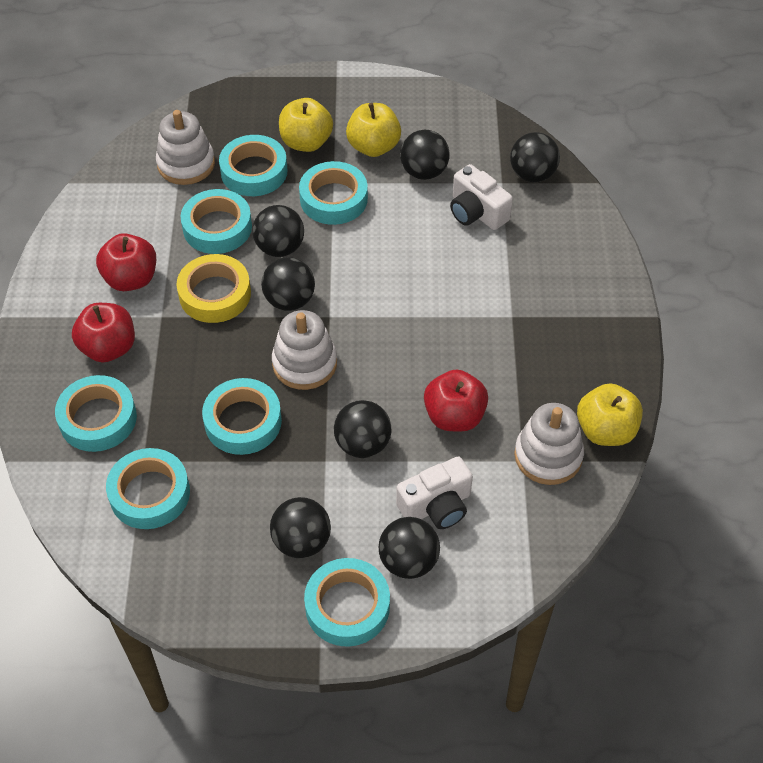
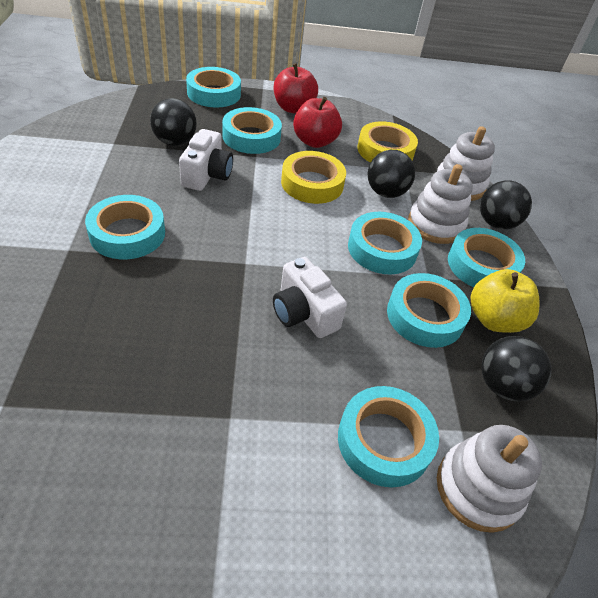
black ball: [252,205,304,257] [261,257,315,311] [270,497,331,558] [334,400,391,458] [379,517,440,579] [400,130,450,180] [510,132,560,182] = 7 -> [150,98,197,146] [368,150,415,198] [480,180,532,230] [482,336,552,401] = 4
red apple: [72,303,135,363] [96,233,156,291] [424,370,488,432] = 3 -> [274,63,318,114] [293,97,342,148] = 2
yellow apple: [279,98,333,152] [346,103,401,157] [577,383,643,446] = 3 -> [471,269,539,333] = 1
yellow tape: [177,254,251,323] = 1 -> [281,151,346,204] [357,121,418,163] = 2

